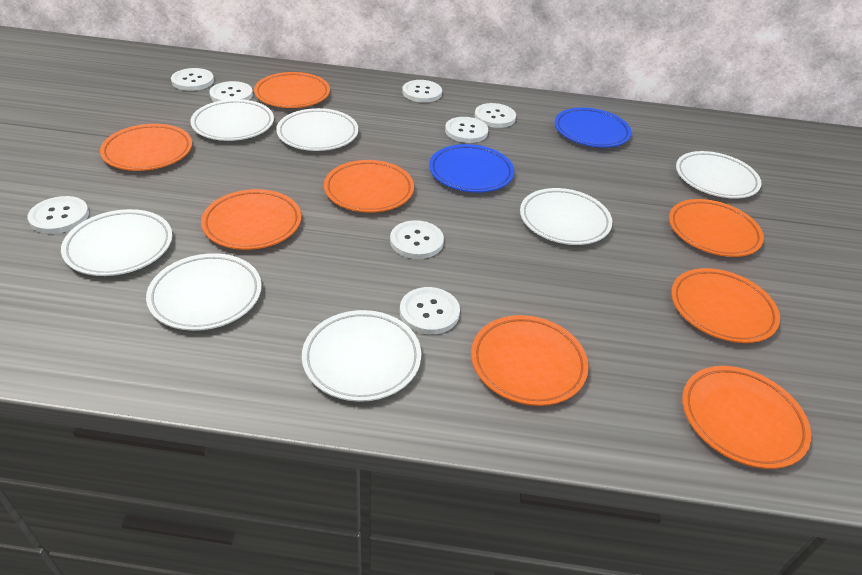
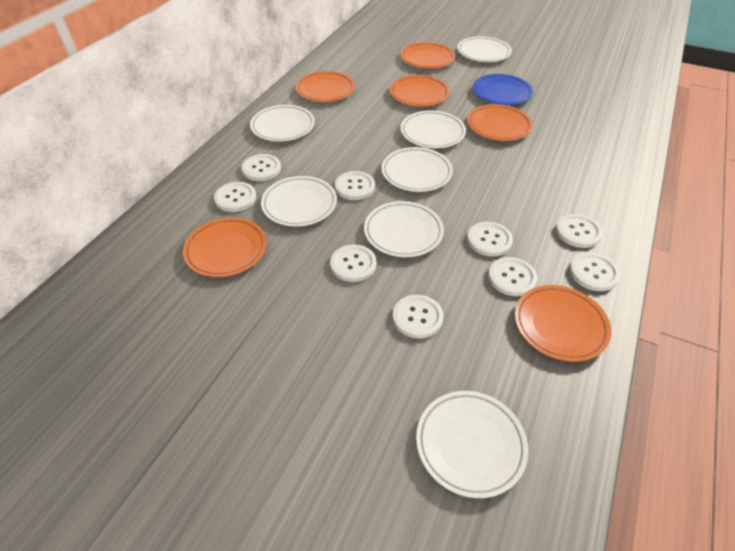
blue plate: [429,144,514,193] [555,108,632,148] = 2 -> [473,74,533,105] = 1
orange plate: [100,124,192,171] [201,189,301,250] [254,72,330,108] [324,160,414,213] [471,315,588,406] [669,199,764,257] [671,268,780,343] [682,366,811,469] = 8 -> [183,217,267,277] [296,71,355,102] [390,75,450,107] [401,42,455,69] [467,104,533,141] [515,285,611,362] = 6
white button: [27,196,89,234] [171,68,214,91] [209,81,253,102] [390,220,444,259] [400,287,460,334] [402,80,442,103] [445,117,488,143] [474,103,516,128] = 8 -> [214,182,256,212] [241,154,281,181] [330,244,377,282] [335,171,375,200] [393,295,443,339] [467,222,513,257] [488,257,537,296] [556,214,603,248] [570,253,620,291] = 9

